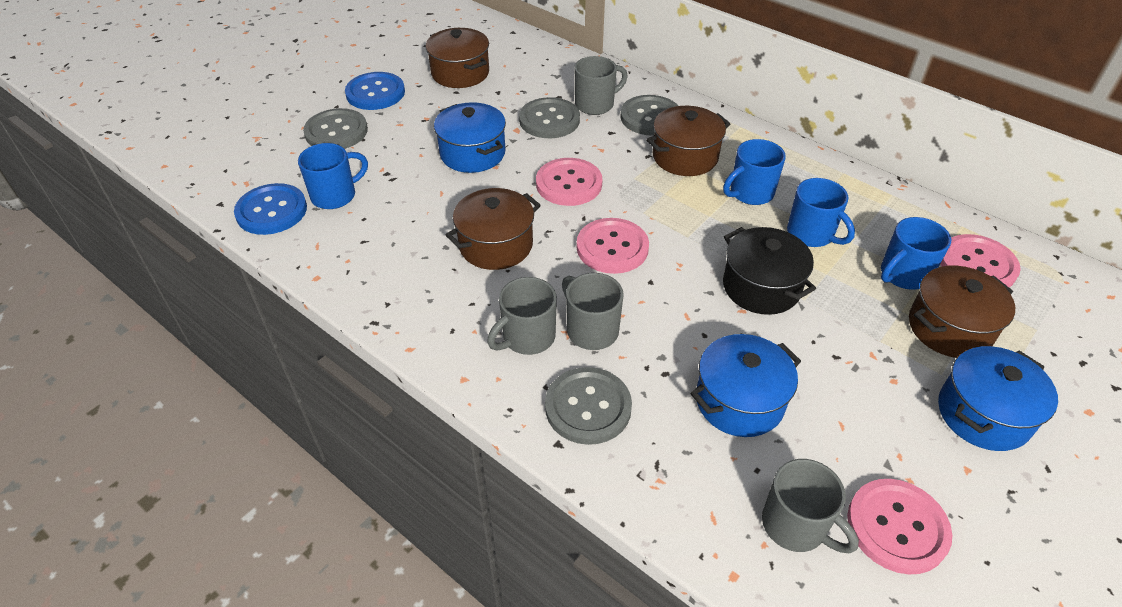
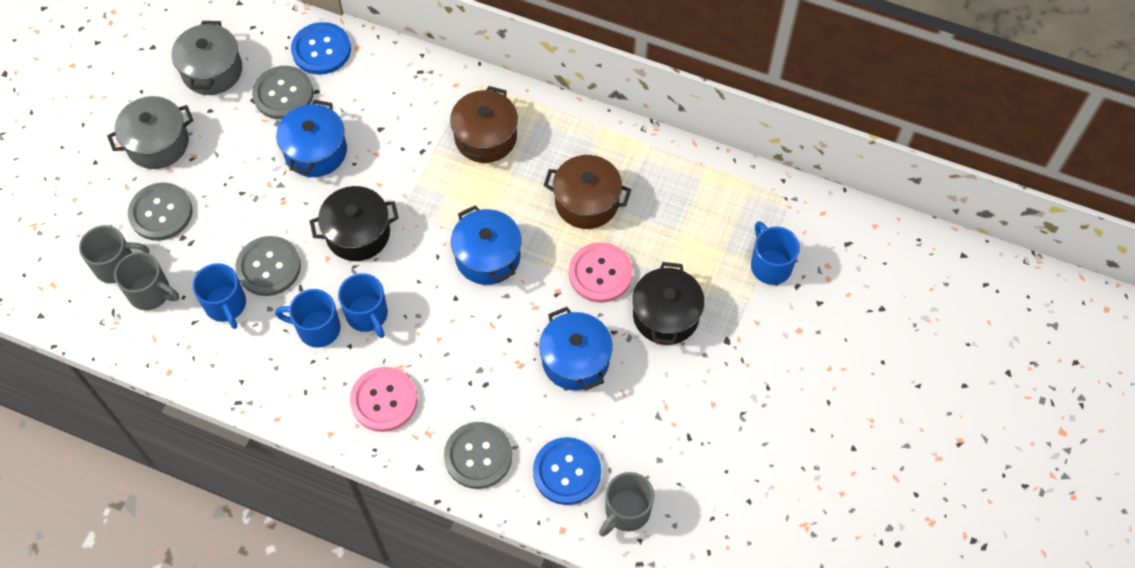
black pot: [723,227,816,315] = 1 -> [310,186,399,261] [632,262,705,345] = 2
brown pot: [426,28,489,88] [446,188,541,270] [646,106,730,176] [909,266,1015,358] = 4 -> [450,86,518,163] [543,155,631,229] = 2
grey mug: [487,277,557,355] [562,273,624,350] [575,56,628,115] [762,459,859,553] = 4 -> [79,225,149,283] [114,252,179,310] [599,472,654,537] = 3
grey pot: none = 0 -> [107,96,194,169] [172,21,242,95] = 2
pink button: [536,158,603,206] [577,218,649,274] [847,479,952,574] [940,234,1021,287] = 4 -> [350,367,418,432] [569,242,633,303] = 2

